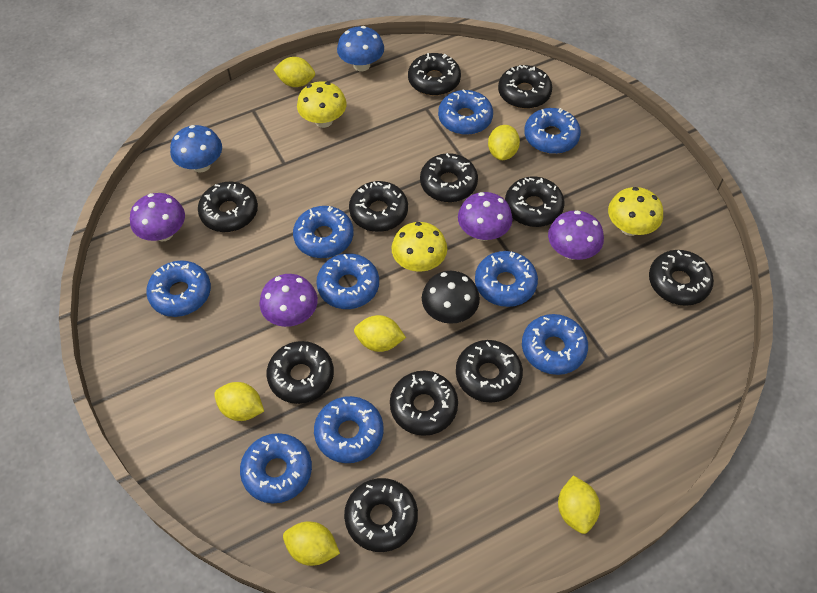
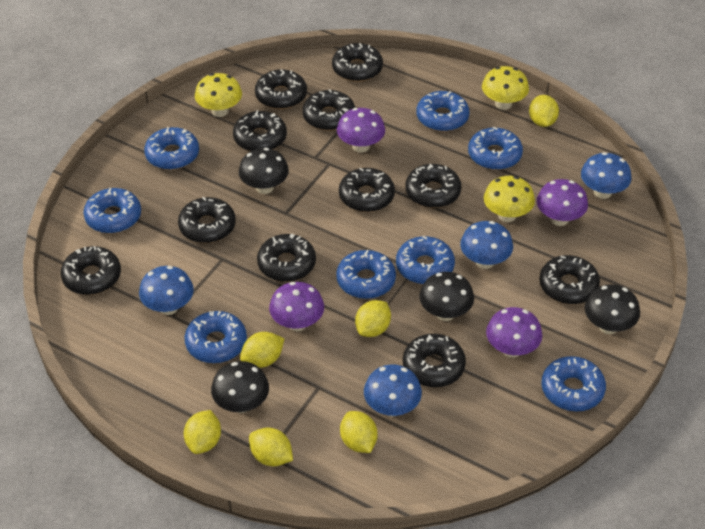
black mushroom: [422,271,480,324] = 1 -> [211,361,269,413] [239,148,289,194] [420,272,474,321] [585,284,640,334] = 4
blue donut: [146,260,211,317] [240,433,312,504] [293,206,354,258] [314,396,384,463] [316,253,379,309] [438,89,493,135] [475,251,538,307] [522,314,588,375] [524,108,581,154] = 9 -> [83,188,141,233] [144,127,199,170] [184,311,247,363] [336,250,396,299] [396,236,455,284] [416,91,469,132] [468,127,523,170] [541,356,606,411] = 8
blue mushroom: [170,125,222,172] [337,26,384,71] = 2 -> [139,266,194,315] [364,365,422,417] [460,221,513,269] [581,152,632,199] = 4

